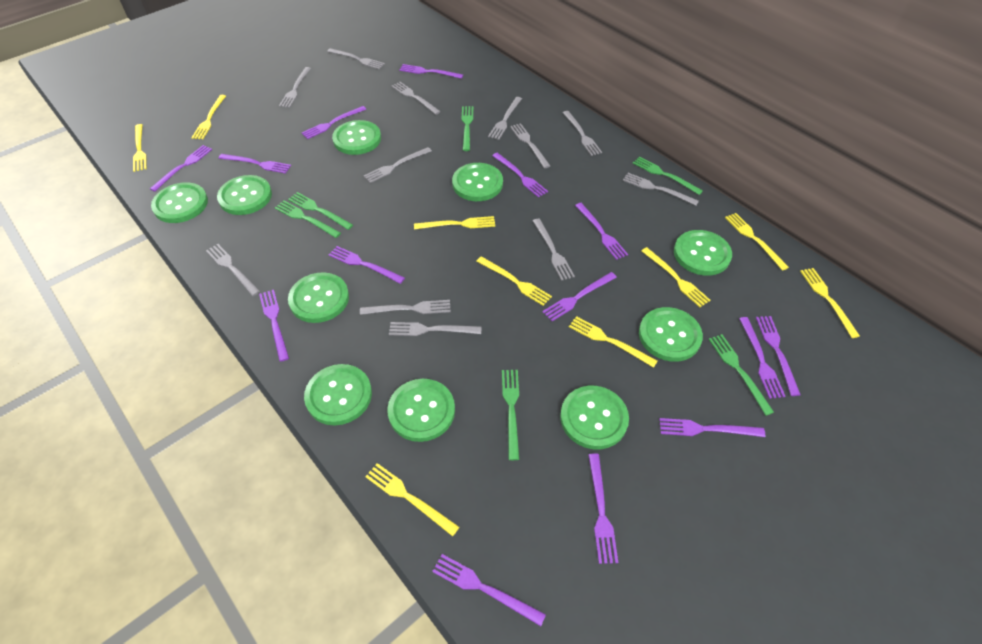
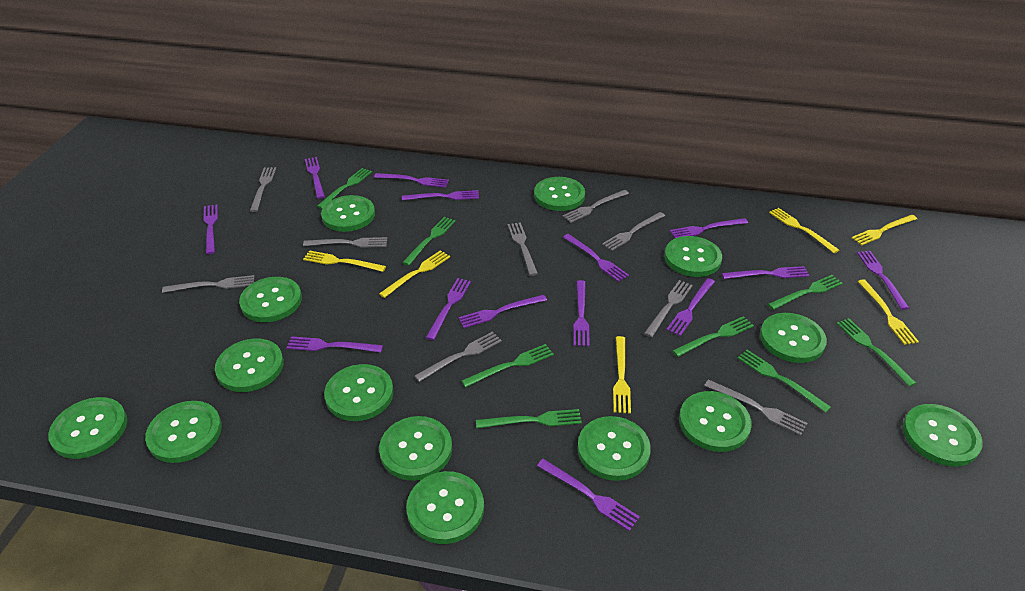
green button: [151,182,208,223] [217,175,272,215] [288,272,349,323] [304,364,372,425] [332,120,381,155] [387,379,455,442] [452,163,503,201] [560,386,629,449] [639,307,703,362] [674,230,732,276] = 10 -> [48,397,127,459] [145,401,222,463] [215,339,284,392] [239,277,302,322] [321,195,375,232] [324,364,394,421] [379,416,452,481] [406,471,484,544] [534,177,585,211] [577,416,651,481] [664,236,722,277] [679,391,752,452] [760,313,827,363] [903,404,983,466] = 14
green fork: [275,200,341,238] [288,192,353,230] [462,106,473,151] [502,370,519,460] [633,157,703,195] [709,334,774,416] = 6 -> [317,168,372,209] [402,217,456,266] [462,344,554,388] [476,409,582,428] [673,316,754,357] [738,350,831,413] [768,275,843,310] [836,318,916,387] = 8
grey fork: [206,244,260,296] [279,67,311,108] [327,48,385,69] [360,300,451,315] [363,147,432,183] [389,322,482,336] [391,82,441,115] [488,97,522,140] [510,123,550,168] [533,219,575,281] [563,111,602,156] [623,173,699,206] = 12 -> [162,275,255,293] [250,167,276,212] [303,237,387,248] [415,331,502,382] [508,222,538,276] [562,190,629,223] [602,212,665,251] [644,280,693,337] [704,379,807,436] = 9
yellow fork: [133,124,147,172] [191,95,226,139] [365,463,459,536] [414,216,495,230] [476,256,552,306] [569,316,658,368] [641,247,711,307] [725,213,789,271] [800,268,860,338] = 9 -> [303,250,386,272] [379,250,450,298] [613,336,631,414] [769,208,839,253] [851,215,917,246] [858,279,919,345] = 6

